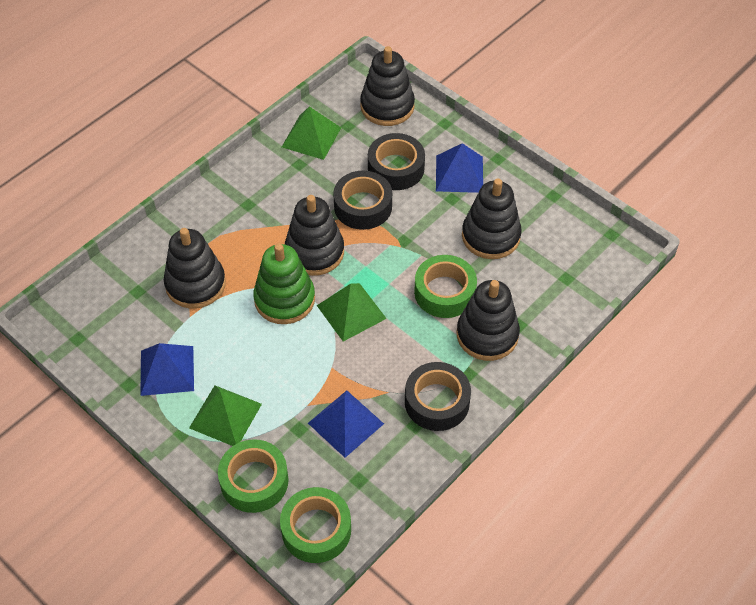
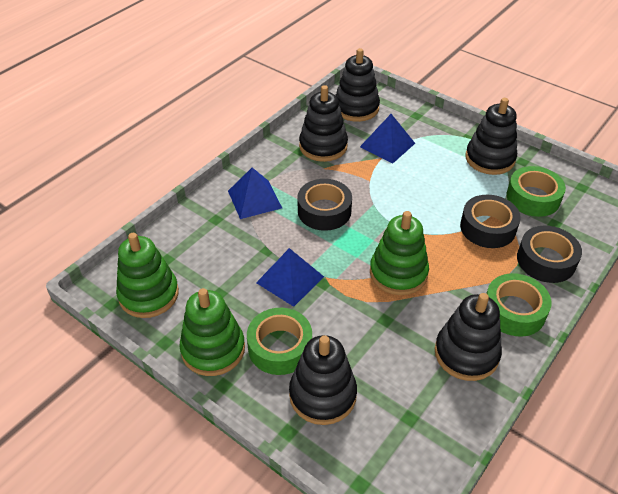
green pyramid: [189,385,262,446] [282,106,341,160] [317,283,387,342] = 3 -> none = 0
green stacking toy: [253,243,315,324] = 1 -> [116,233,179,318] [179,288,245,376] [370,211,429,295] = 3

